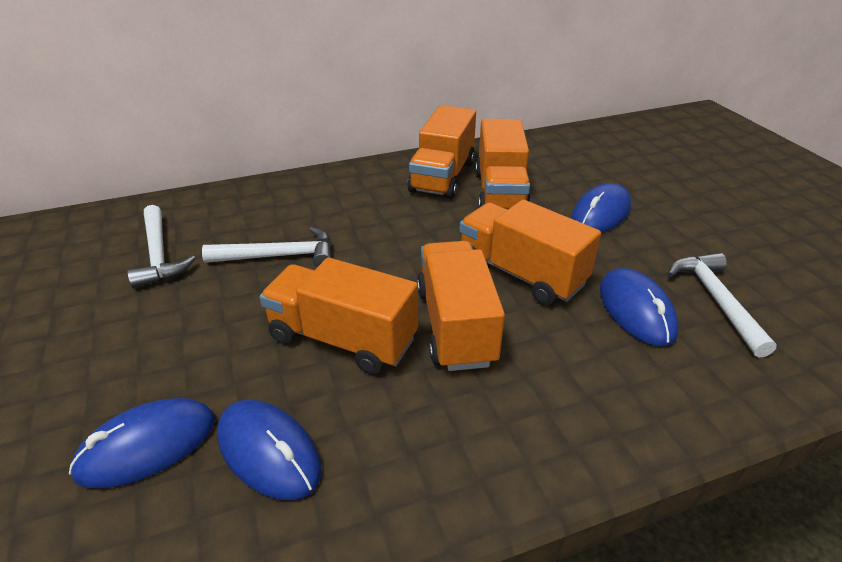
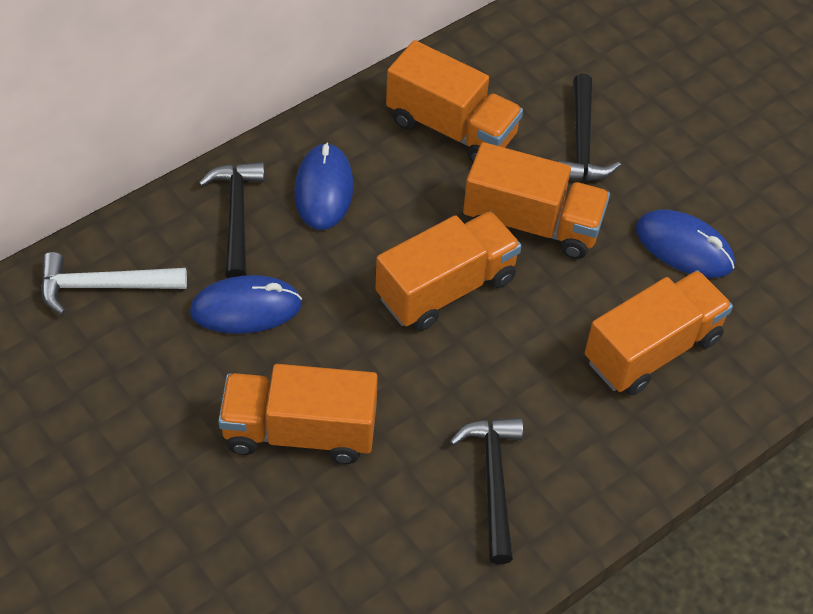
black hammer: none = 0 -> [198,162,265,278] [450,417,523,564] [557,74,621,181] = 3
blue mouse: [69,398,215,488] [217,400,322,500] [571,183,631,232] [600,268,679,346] = 4 -> [190,275,302,334] [294,143,353,230] [636,210,735,278] = 3
white hammer: [127,205,195,289] [202,227,331,267] [668,253,777,358] = 3 -> [41,252,187,315] = 1

